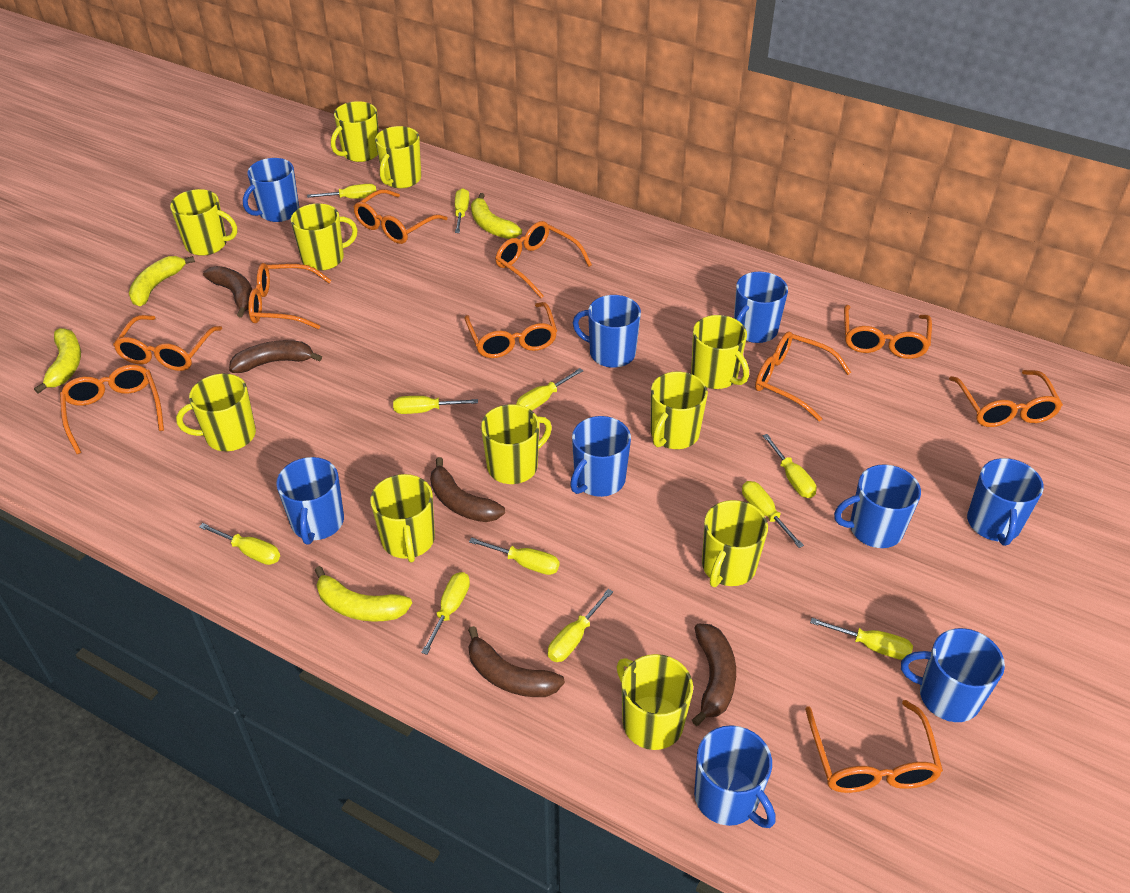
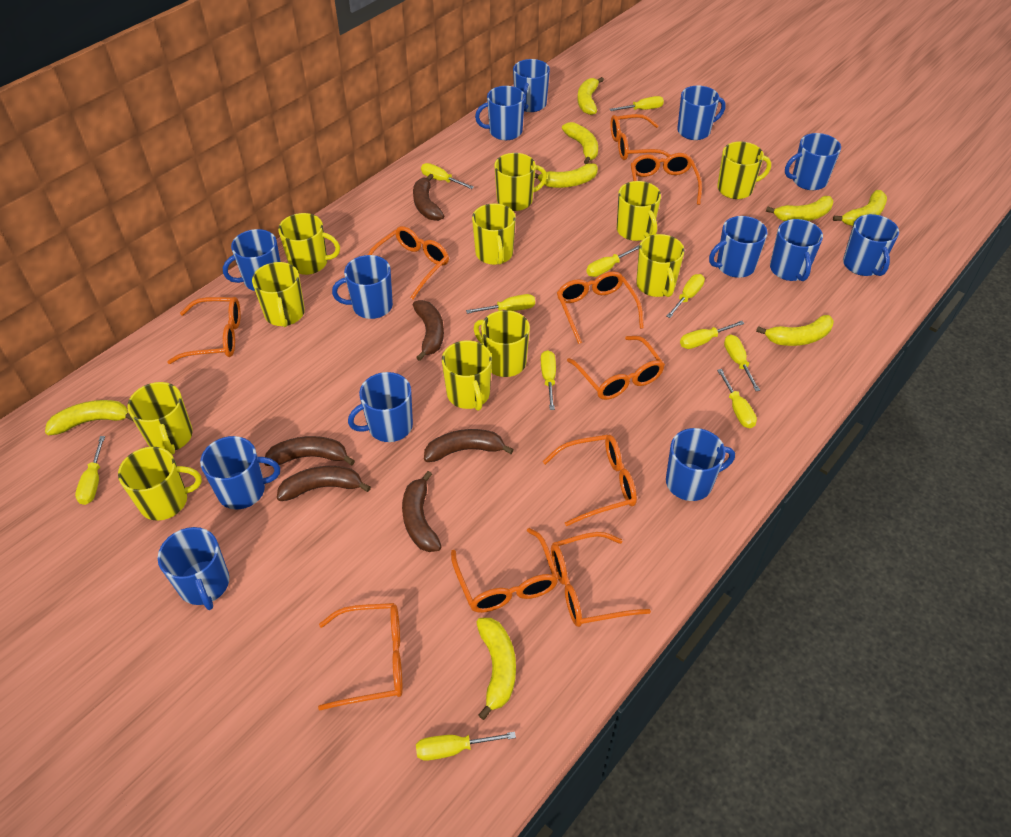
blue mug: [243,158,299,222] [276,457,344,545] [570,416,631,497] [573,295,641,368] [694,725,776,828] [734,272,788,343] [834,465,921,548] [901,628,1005,722] [967,458,1044,546] = 9 -> [158,527,229,610] [200,436,280,510] [223,229,280,291] [332,255,393,319] [348,372,413,442] [475,86,525,140] [513,59,550,112] [666,428,735,501] [677,86,725,140] [709,216,768,278] [770,219,823,281] [785,133,841,190] [843,214,899,276] = 13
brown banana: [203,266,252,317] [229,340,322,373] [430,457,505,522] [468,626,565,697] [692,624,736,726] = 5 -> [264,436,355,466] [277,466,371,501] [402,471,442,552] [413,174,444,221] [413,300,444,361] [424,429,514,462] = 6
yellow banana: [34,328,81,394] [129,256,195,306] [315,566,412,622] [471,193,522,239] = 4 -> [45,400,133,435] [476,618,516,720] [535,163,598,188] [562,122,598,164] [577,77,604,115] [756,315,834,346] [766,196,834,221] [833,190,887,226] = 8

